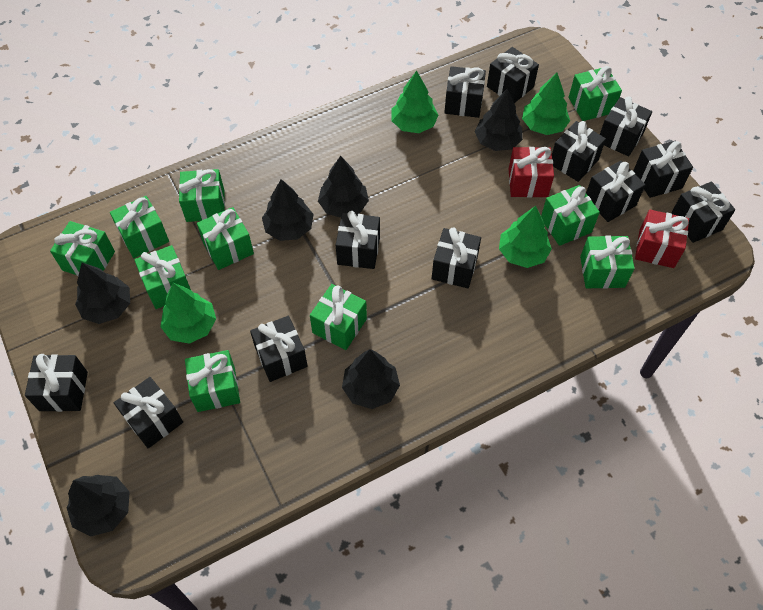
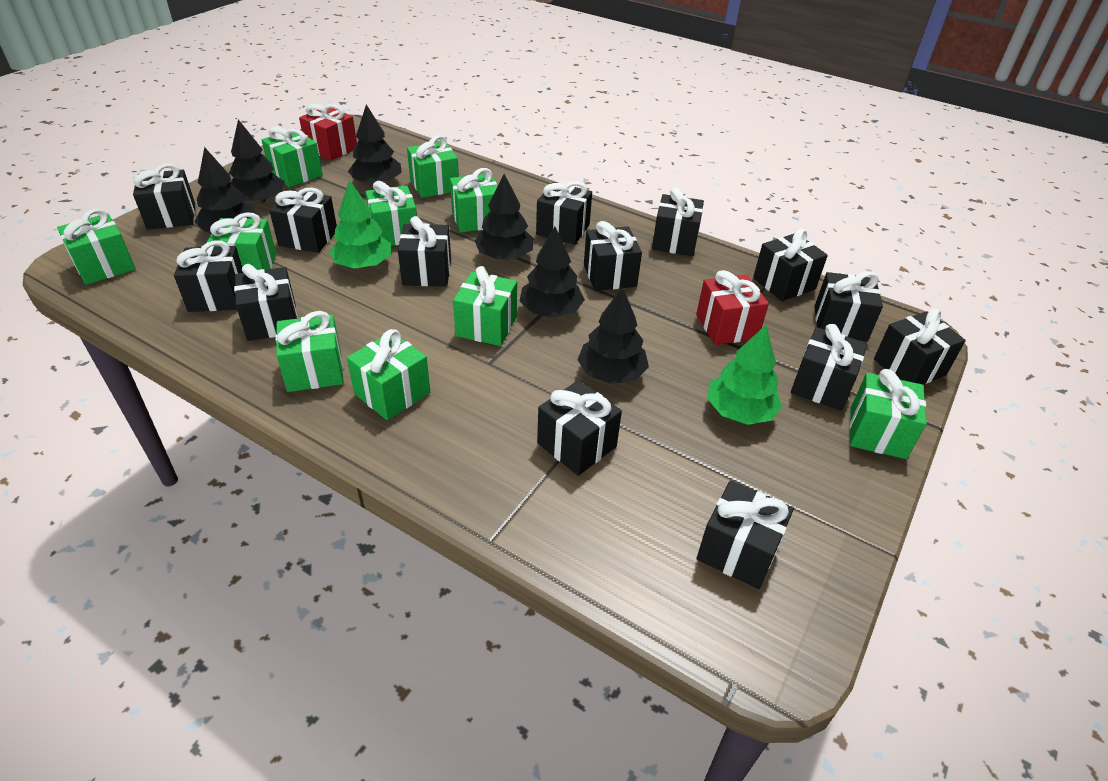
black gift: [25,354,88,412] [114,377,183,449] [250,316,308,382] [336,211,380,269] [432,227,481,288] [444,66,486,118] [487,47,539,103] [552,121,606,182] [586,161,645,222] [600,96,652,156] [633,141,693,198] [671,181,735,243] = 12 -> [133,164,195,230] [174,241,243,312] [234,264,298,341] [269,187,337,253] [398,216,451,286] [536,181,592,245] [537,380,622,476] [584,221,642,291] [652,188,704,256] [697,480,794,589] [753,229,828,301] [791,324,867,411] [814,271,883,341] [874,309,966,385] = 14
green tree: [160,283,216,344] [392,71,439,133] [499,206,552,268] [522,73,570,135] = 4 -> [329,180,391,269] [707,325,782,425] = 2

